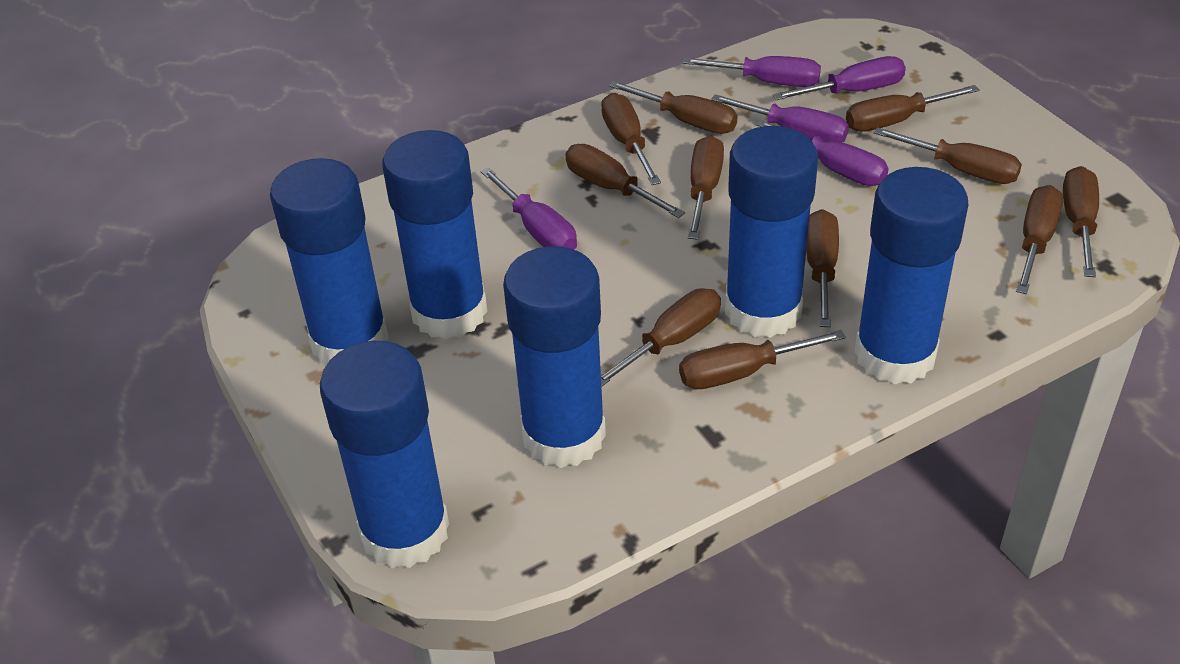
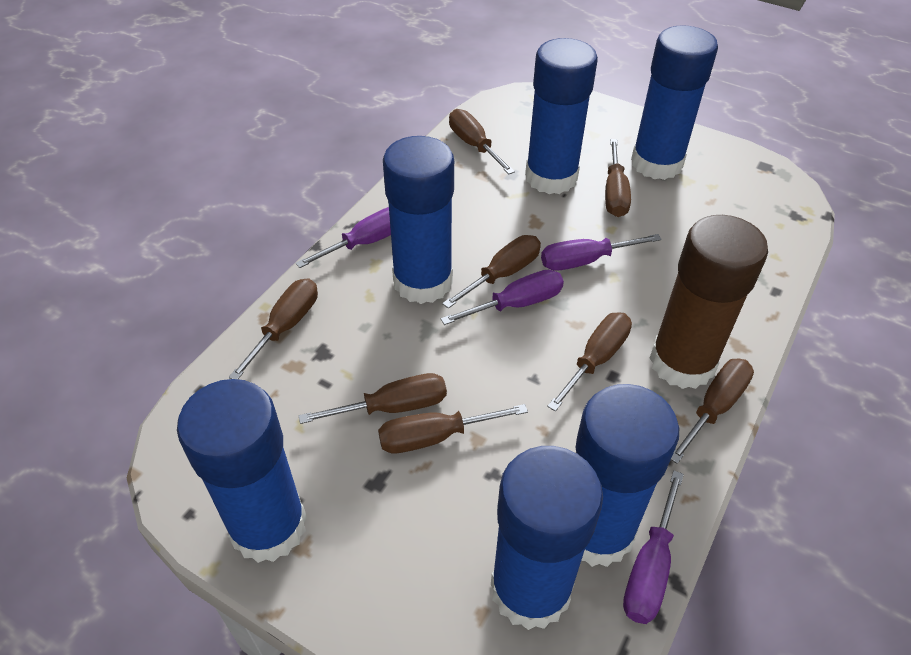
brown glue stick: none = 0 -> [650,215,768,389] = 1
brown screwdriver: [565,144,685,218] [601,93,661,185] [601,288,721,387] [609,81,738,134] [679,330,846,389] [688,135,724,240] [806,209,839,327] [846,85,980,132] [874,127,1022,184] [1016,185,1063,294] [1063,166,1099,277] = 11 -> [229,278,318,379] [298,373,447,424] [378,404,528,453] [442,235,541,309] [449,109,515,174] [547,312,632,412] [605,139,631,217] [671,359,754,464] = 8
purple screwdriver: [481,167,577,249] [683,56,821,87] [711,94,849,142] [756,120,889,186] [773,56,906,100] = 5 -> [295,207,391,268] [441,270,564,325] [541,234,662,271] [623,470,684,624] = 4

